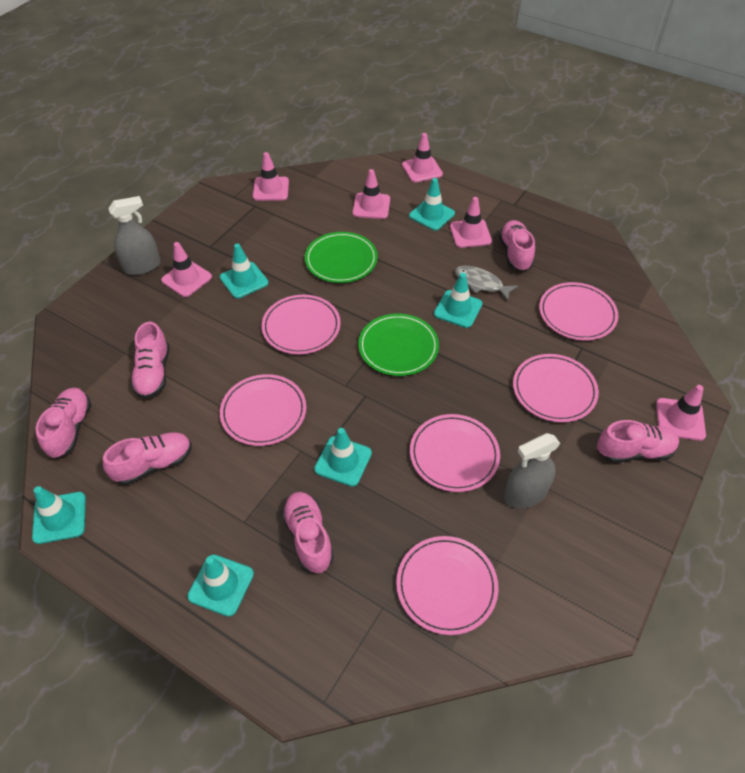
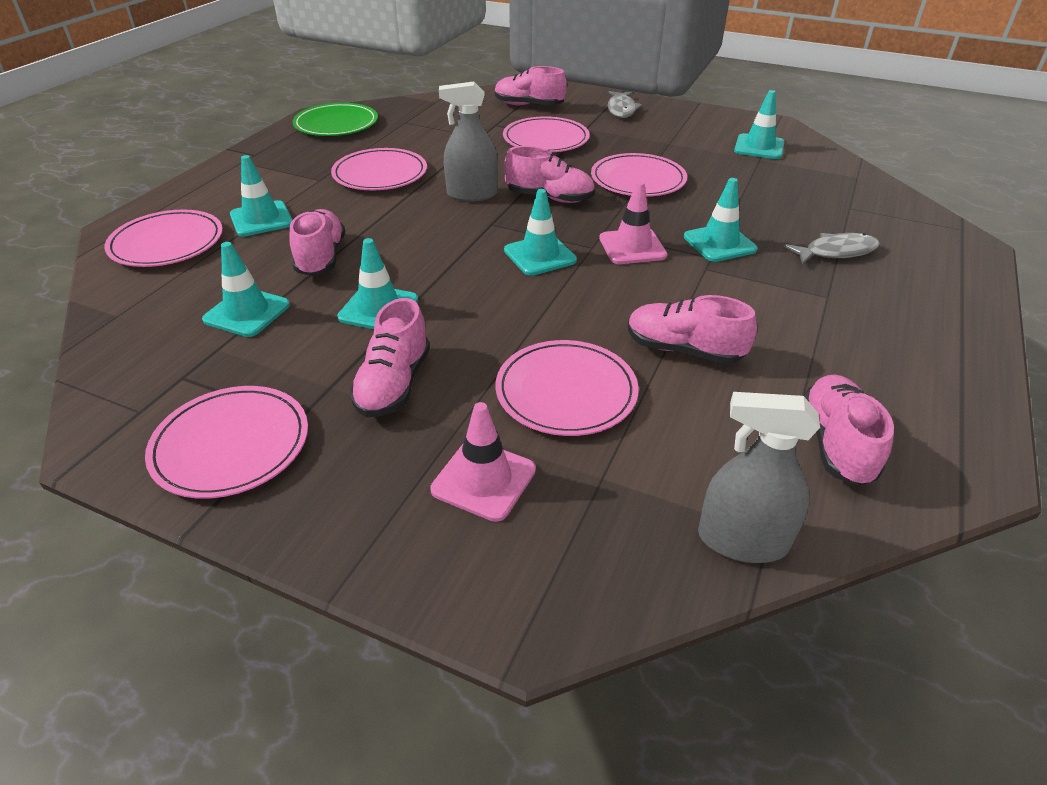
green plate: [305,232,378,283] [358,314,439,376] = 2 -> [292,103,378,136] = 1
grey fish: [455,265,518,301] = 1 -> [608,91,642,118] [784,233,880,264] = 2
pink traffic cone: [161,242,212,297] [253,152,289,201] [353,169,390,219] [402,133,443,183] [450,197,492,248] [656,385,706,441] = 6 -> [430,402,536,522] [599,181,667,264] = 2

